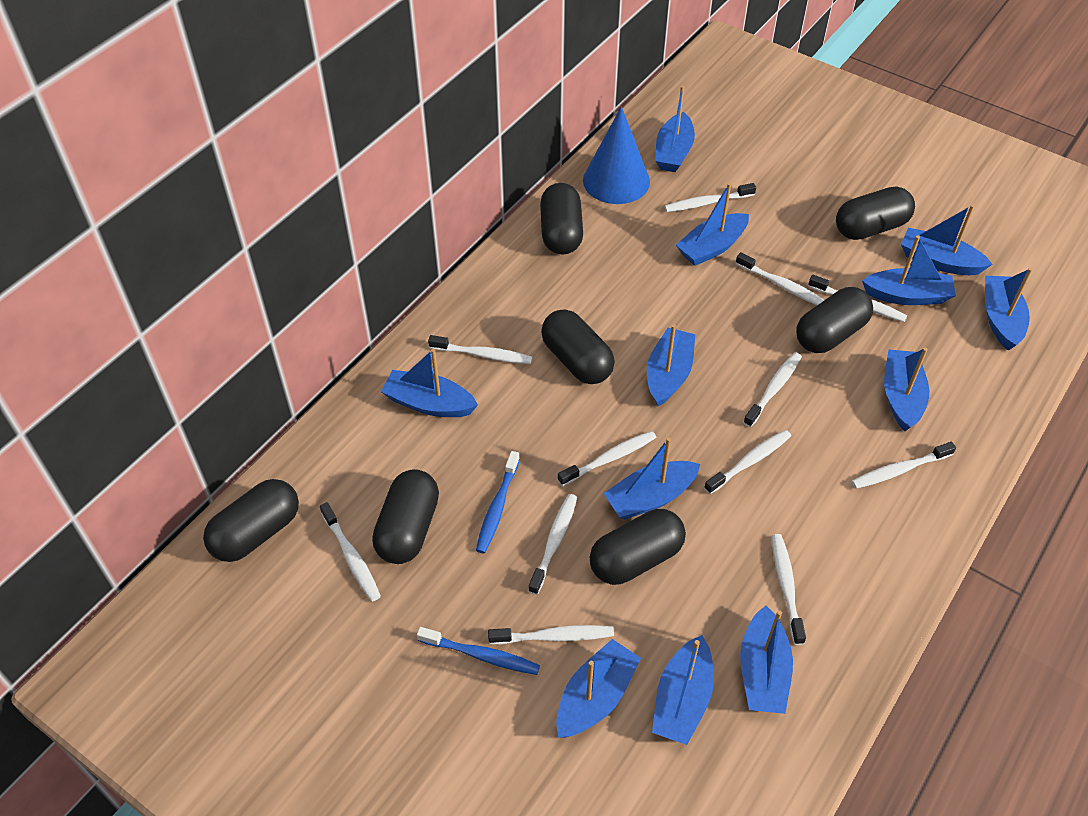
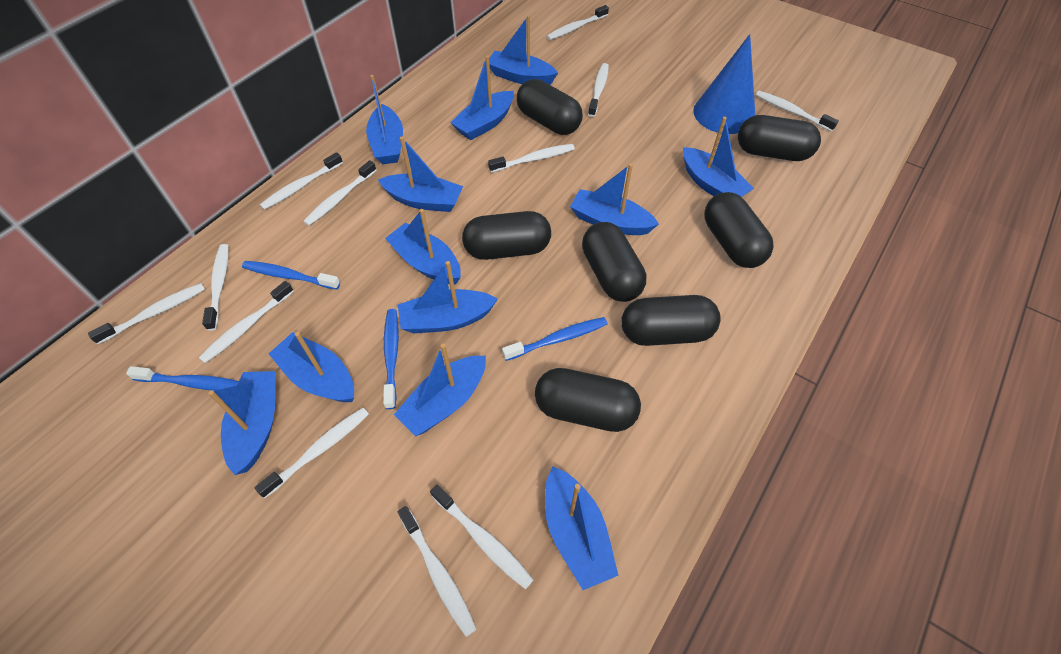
blue toothbrush: [417,627,540,675] [476,451,520,553] = 2 -> [126,366,239,391] [242,261,340,290] [383,309,399,409] [502,317,607,361] = 4

